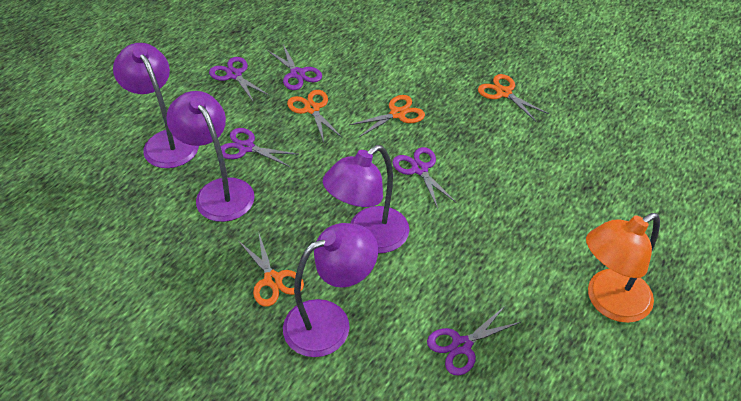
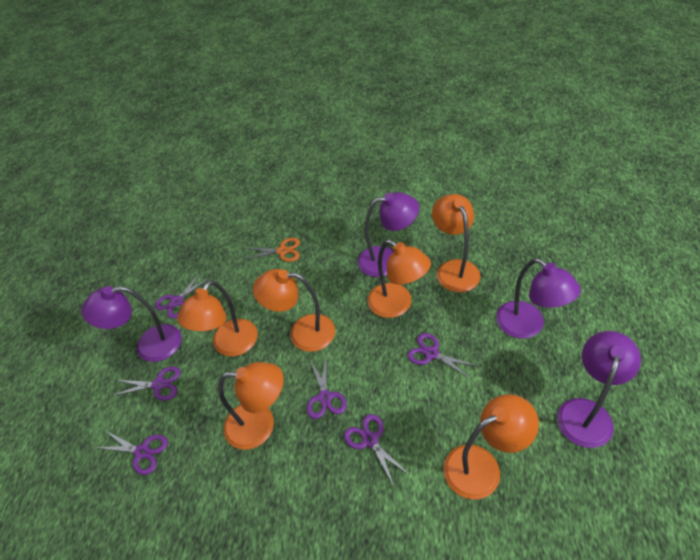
orange lamp: [586,213,660,323] = 1 -> [177,280,258,356] [218,362,284,450] [253,269,335,352] [368,240,431,318] [432,194,480,292] [443,394,539,500] = 6
orange scissors: [239,234,304,307] [287,90,342,142] [349,95,425,138] [478,74,549,121] = 4 -> [244,238,300,262] = 1
purple scissors: [209,57,270,101] [221,128,298,167] [267,44,322,90] [393,147,456,209] [427,306,521,375] = 5 -> [94,431,168,475] [111,366,181,401] [155,272,211,319] [307,358,347,419] [344,414,410,486] [407,333,477,380] = 6

